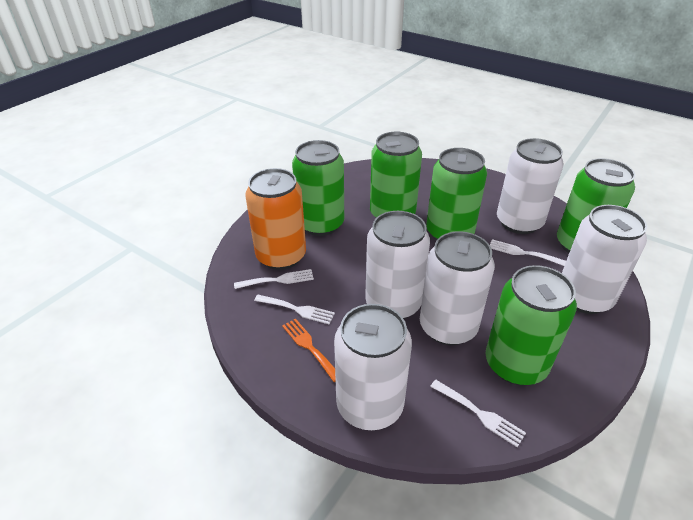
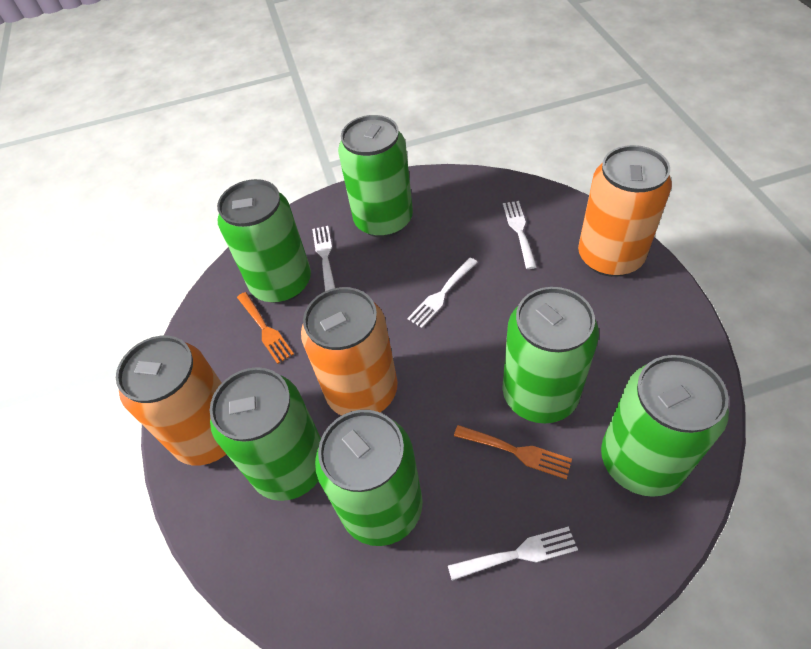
green can: [292,140,344,236] [370,132,422,218] [426,148,487,241] [485,265,577,385] [557,158,635,253] = 5 -> [210,367,321,501] [217,179,311,303] [315,410,423,546] [338,115,413,238] [502,287,599,423] [601,355,729,497] = 6
orange can: [245,168,306,270] = 1 -> [116,335,226,465] [301,287,398,416] [578,145,672,277] = 3
orange fork: [282,319,336,382] = 1 -> [237,292,294,364] [454,425,572,479] = 2
white can: [334,304,412,430] [365,211,430,319] [420,231,495,345] [497,138,564,234] [562,205,647,314] = 5 -> none = 0

